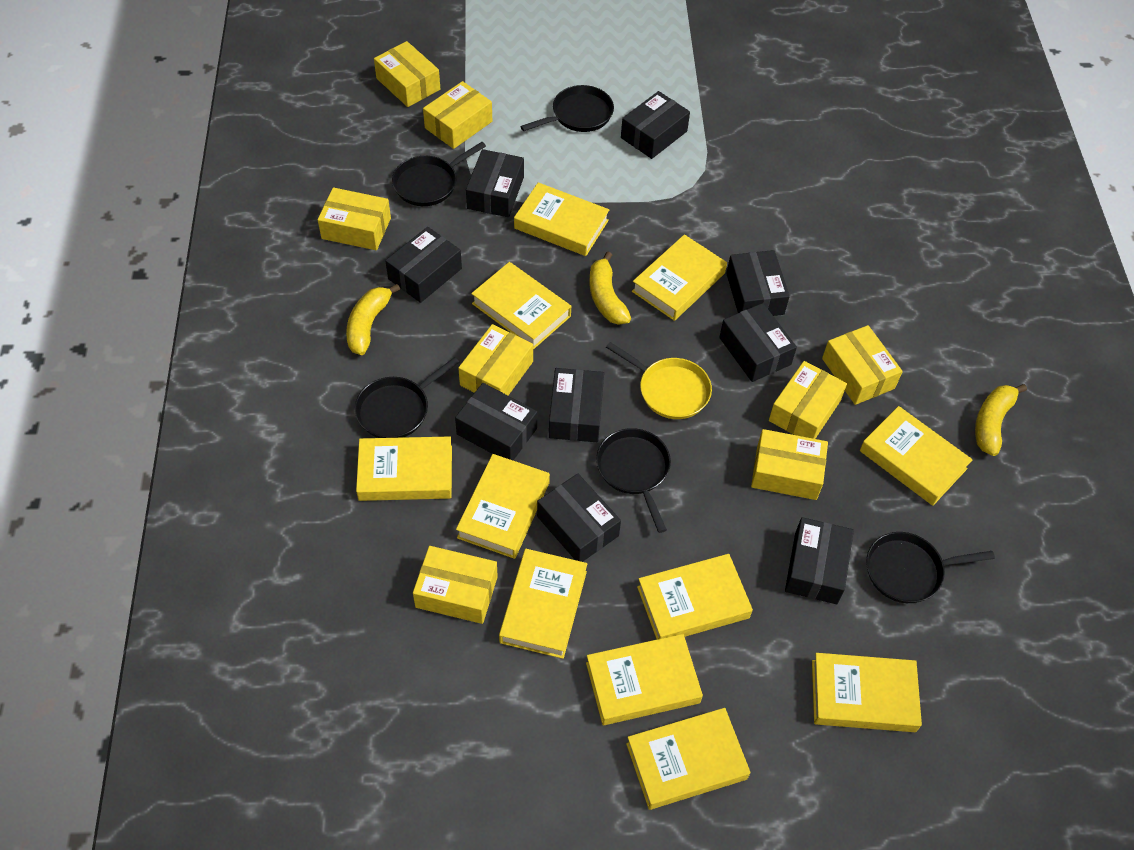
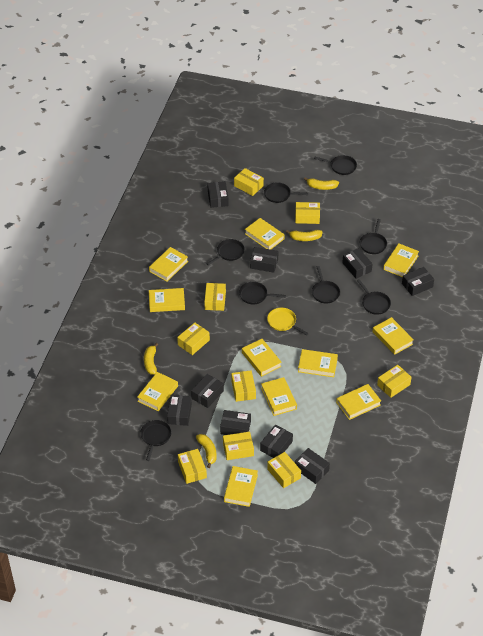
black pan: [355,357,459,438] [392,142,486,206] [520,85,614,132] [596,428,671,533] [866,532,995,603] = 5 -> [140,420,171,461] [206,239,245,265] [239,282,286,304] [264,182,308,203] [312,266,340,304] [314,155,357,175] [357,279,391,315] [360,219,387,254] = 8
yellow banana: [346,284,400,355] [589,251,631,325] [975,384,1027,456] = 3 -> [144,343,158,375] [196,434,217,468] [286,230,323,241] [304,177,339,190] = 4
yellow box: [318,187,391,250] [374,41,440,107] [413,546,498,624] [423,81,492,149] [458,324,533,395] [751,429,828,500] [769,361,847,439] [822,325,903,405] = 8 -> [177,323,210,355] [178,449,207,484] [204,283,226,311] [223,432,254,460] [231,370,256,402] [234,168,264,196] [267,452,301,488] [295,202,320,224] [377,365,411,398] = 9

